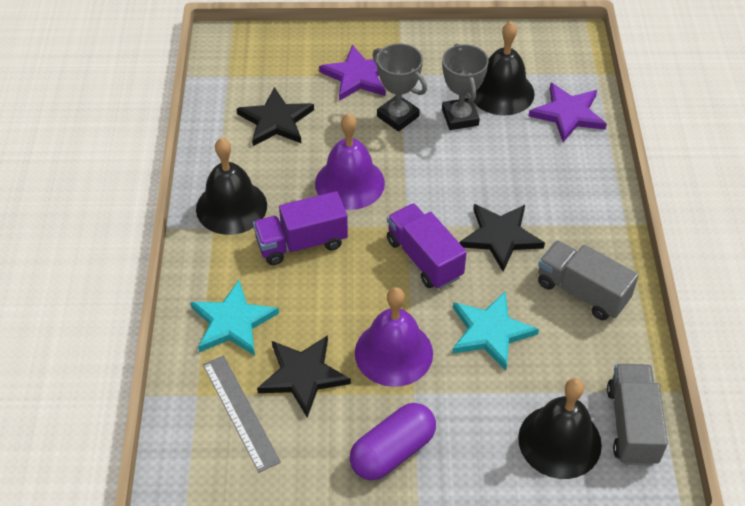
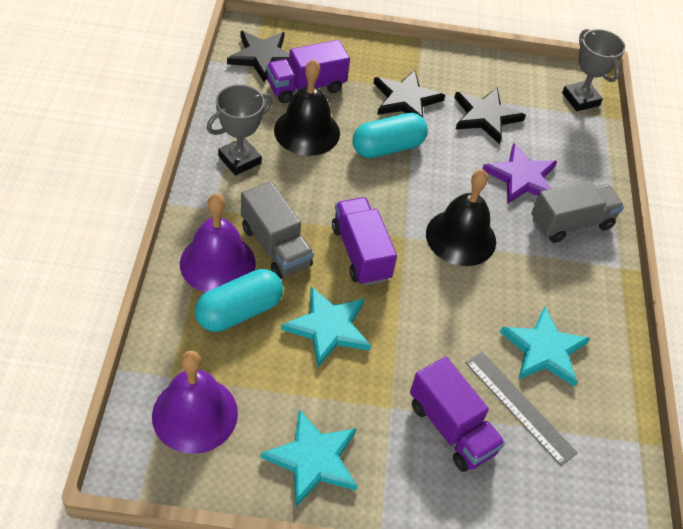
black bell: [196,138,267,235] [471,21,535,115] [518,378,602,479] = 3 -> [274,59,340,156] [426,169,496,266] = 2
purple capsule: [350,403,436,480] = 1 -> none = 0
purple star: [319,45,386,101] [529,83,607,142] = 2 -> [482,143,557,204] = 1
purple truck: [253,191,348,265] [387,203,467,289] = 2 -> [266,40,350,103] [332,197,397,286] [410,357,505,472] = 3
turquoise capsule: none = 0 -> [195,269,283,332] [353,113,428,158] = 2
turquoise star: [190,280,279,356] [452,292,539,371] = 2 -> [261,410,357,507] [281,286,371,367] [500,306,590,387] = 3

